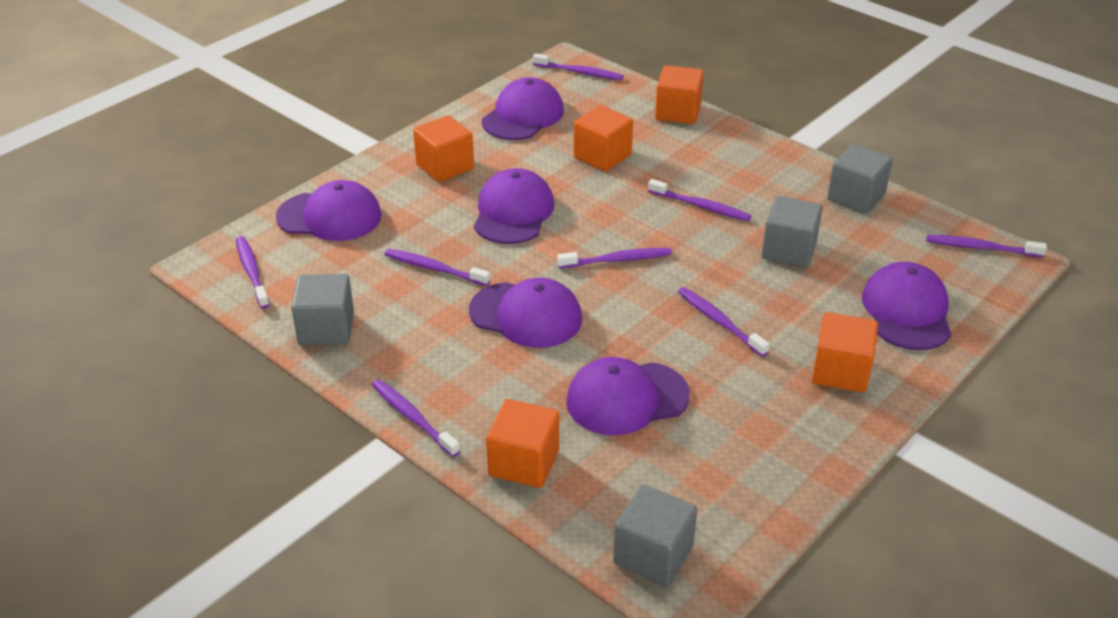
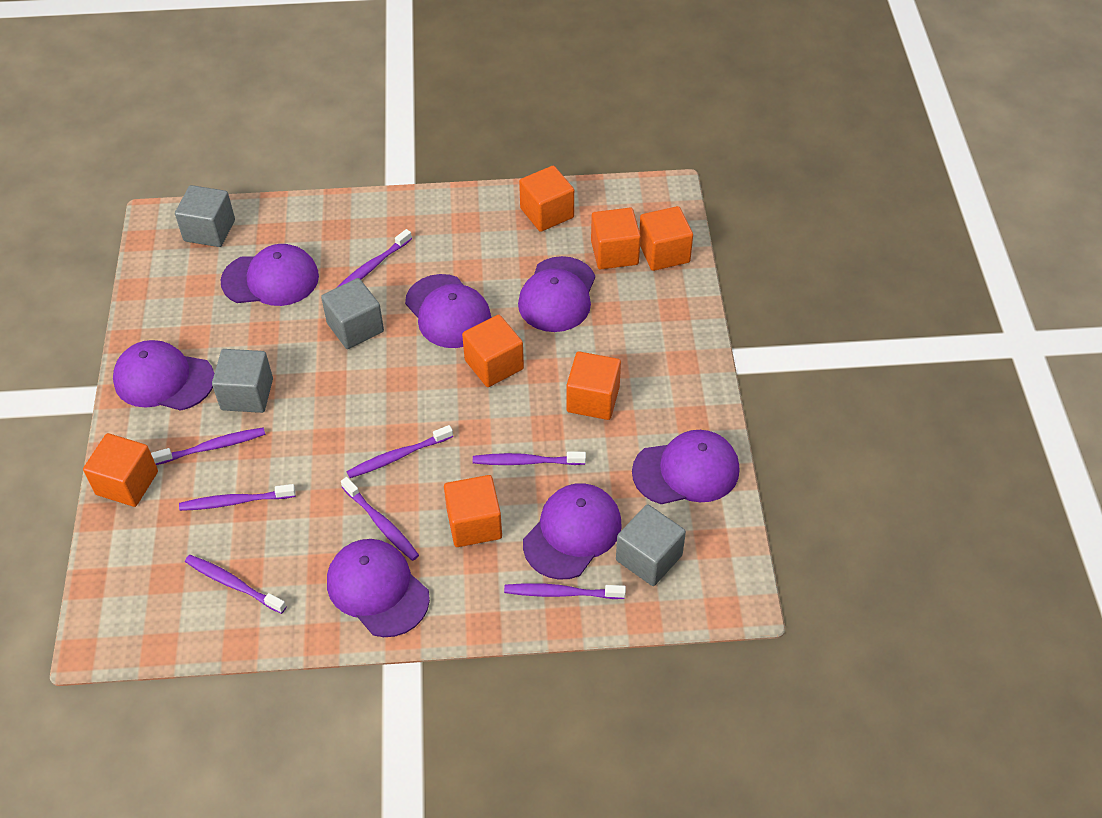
orange cube: [413,115,474,183] [486,399,559,488] [574,105,633,172] [655,65,704,124] [812,312,878,393] = 5 -> [83,433,158,507] [444,475,502,547] [462,315,524,387] [519,166,574,232] [567,351,621,420] [591,208,641,269] [639,206,693,271] = 7
purple cap: [276,180,382,241] [469,278,582,348] [474,168,554,244] [482,77,564,140] [566,357,690,435] [862,262,952,350] = 6 -> [113,340,214,411] [221,244,319,306] [327,539,430,637] [405,274,491,348] [518,256,595,332] [523,483,622,580] [632,430,739,504] = 7

